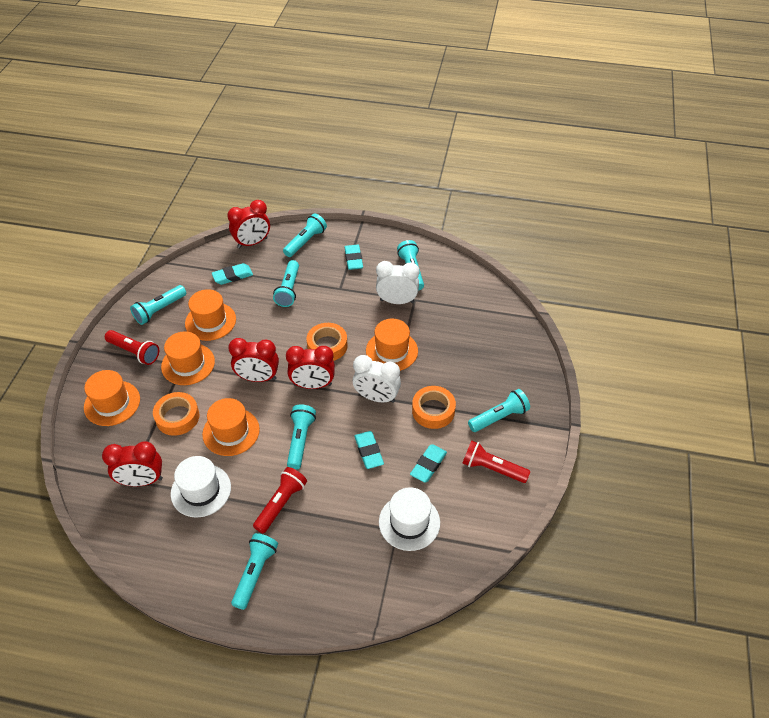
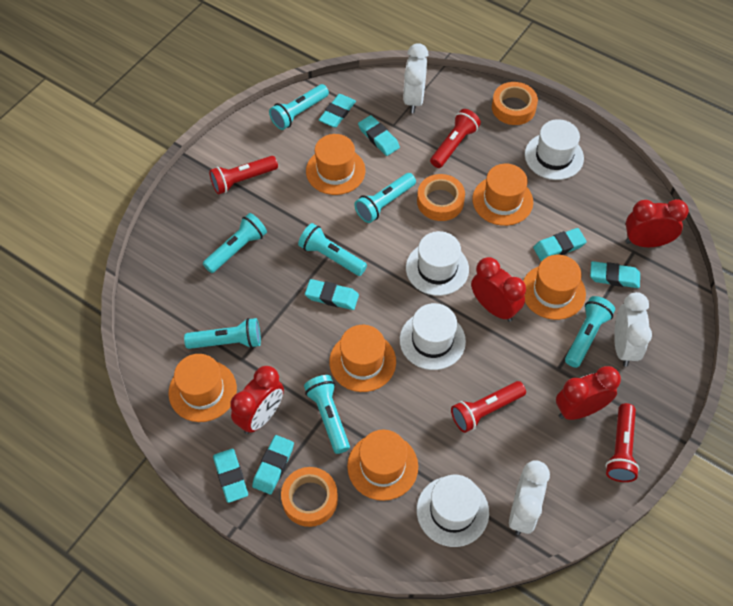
orange hat: [84,370,140,426] [161,331,215,385] [185,289,236,341] [202,398,260,456] [366,319,418,371] = 5 -> [168,354,237,422] [306,134,365,195] [329,325,396,392] [347,430,418,501] [472,164,533,226] [523,255,586,320] = 6
red flashlight: [105,330,159,365] [253,467,307,533] [463,441,530,483] = 3 -> [209,156,278,194] [430,109,481,168] [451,381,526,433] [605,403,639,482] = 4
turquoise eraser: [212,263,253,285] [344,245,363,270] [354,431,384,469] [410,444,447,483] = 4 -> [213,449,248,503] [252,435,294,494] [305,279,359,310] [319,94,356,128] [358,115,400,156] [533,228,587,261] [590,261,640,288] = 7
white clock: [353,355,401,403] [376,261,420,304] = 2 -> [403,43,428,113] [509,460,550,535] [614,292,652,367] = 3
white hat: [171,456,231,518] [379,487,440,551] = 2 -> [400,303,466,370] [406,231,469,296] [417,475,489,547] [525,119,584,180] = 4

